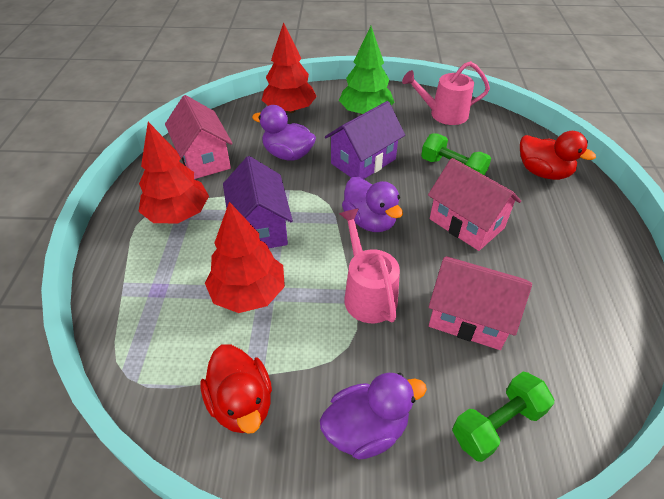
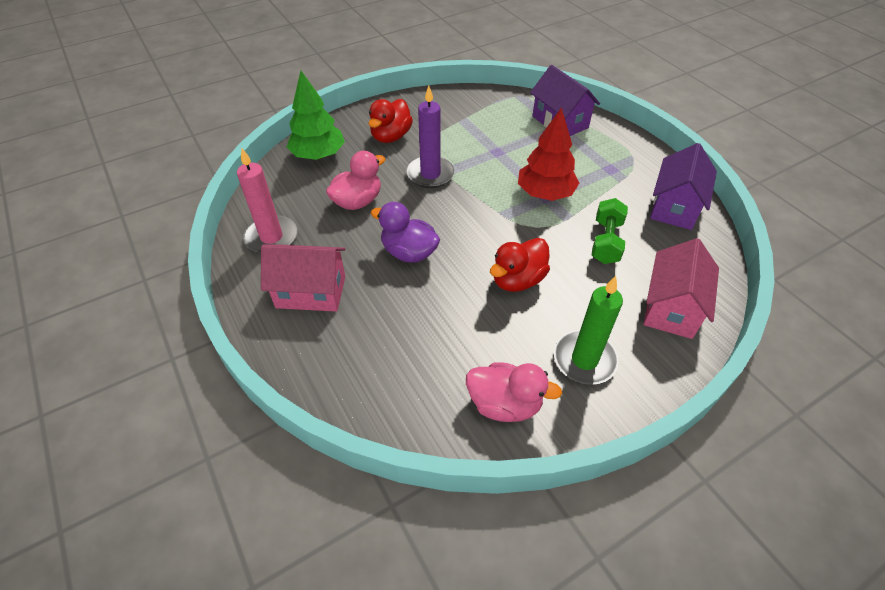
green candle: none = 0 -> [554,276,623,385] = 1
green dumbbell: [421,133,491,175] [452,372,554,462] = 2 -> [592,198,628,264] = 1
pink candle: none = 0 -> [237,148,298,253] = 1
pink duck: none = 0 -> [326,151,385,210] [466,363,562,422] = 2
pink house: [165,95,233,179] [428,158,521,251] [429,256,532,350] = 3 -> [261,244,345,312] [644,238,719,339] = 2
pink watering can: [339,208,400,323] [402,61,490,125] = 2 -> none = 0
purple candle: none = 0 -> [406,86,455,188] = 1
purple duck: [252,105,316,161] [320,373,427,460] [342,177,403,232] = 3 -> [371,202,440,263] = 1
red tree: [139,122,209,223] [205,202,285,313] [262,22,317,113] = 3 -> [518,107,579,201] = 1

